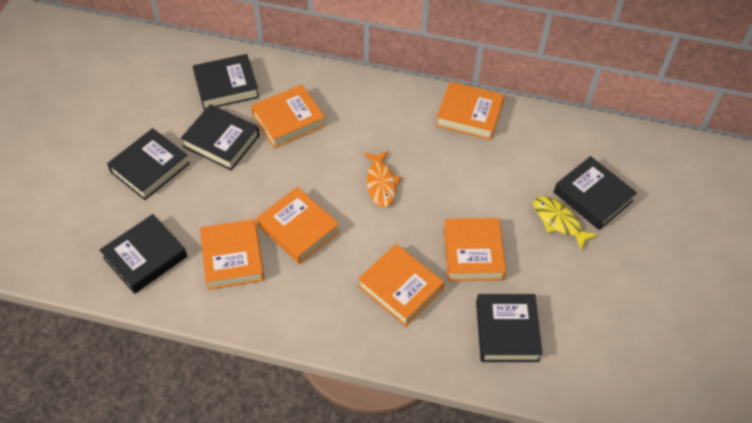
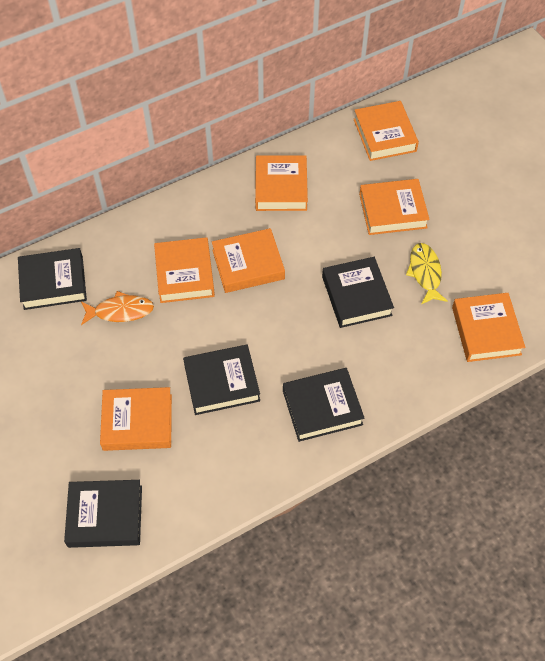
black book: [100,214,187,294] [107,128,190,200] [181,104,260,170] [193,54,259,110] [476,294,543,362] [554,156,637,230] = 6 -> [18,248,87,310] [64,480,142,548] [183,345,260,415] [283,368,365,442] [322,257,394,328] = 5
orange book: [200,219,264,290] [251,85,326,149] [257,187,339,264] [358,244,444,326] [436,81,505,140] [444,218,506,281] = 6 -> [100,387,172,451] [154,237,215,303] [212,228,285,293] [255,155,308,211] [354,101,419,161] [359,179,430,235] [452,293,526,362] = 7

